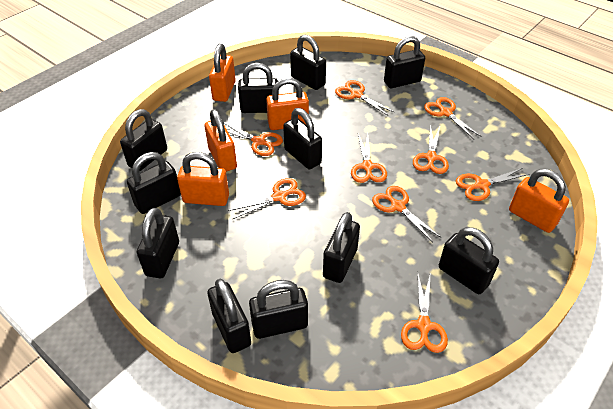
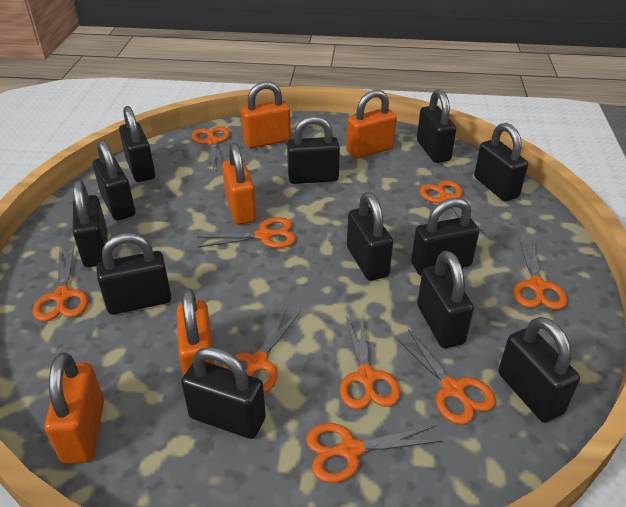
black padlock: [120,109,167,171] [127,152,181,214] [137,207,179,278] [207,279,251,353] [238,63,279,113] [249,280,308,339] [283,108,322,169] [290,35,326,90] [323,212,360,283] [384,36,425,88] [439,227,499,294] = 11 -> [73,180,108,267] [93,140,135,220] [96,233,171,315] [119,106,155,182] [181,347,266,439] [287,116,340,184] [347,192,393,281] [411,198,479,276] [417,89,456,163] [417,251,474,348] [474,123,528,201] [498,317,580,422] = 12

